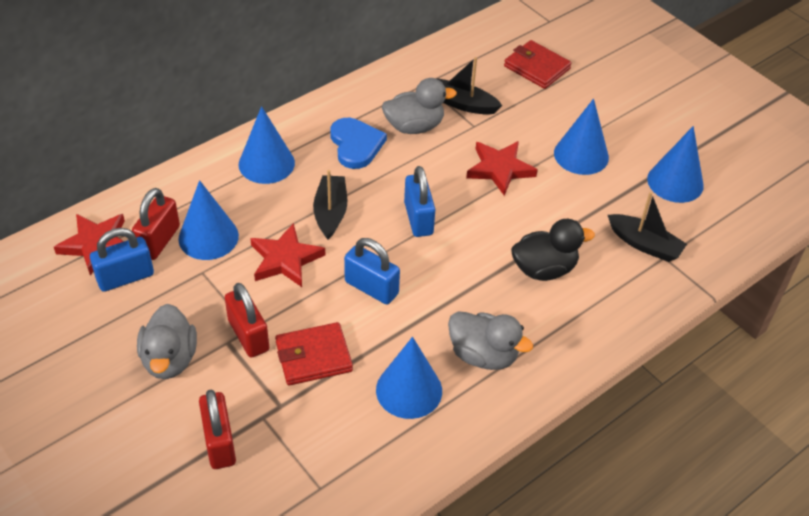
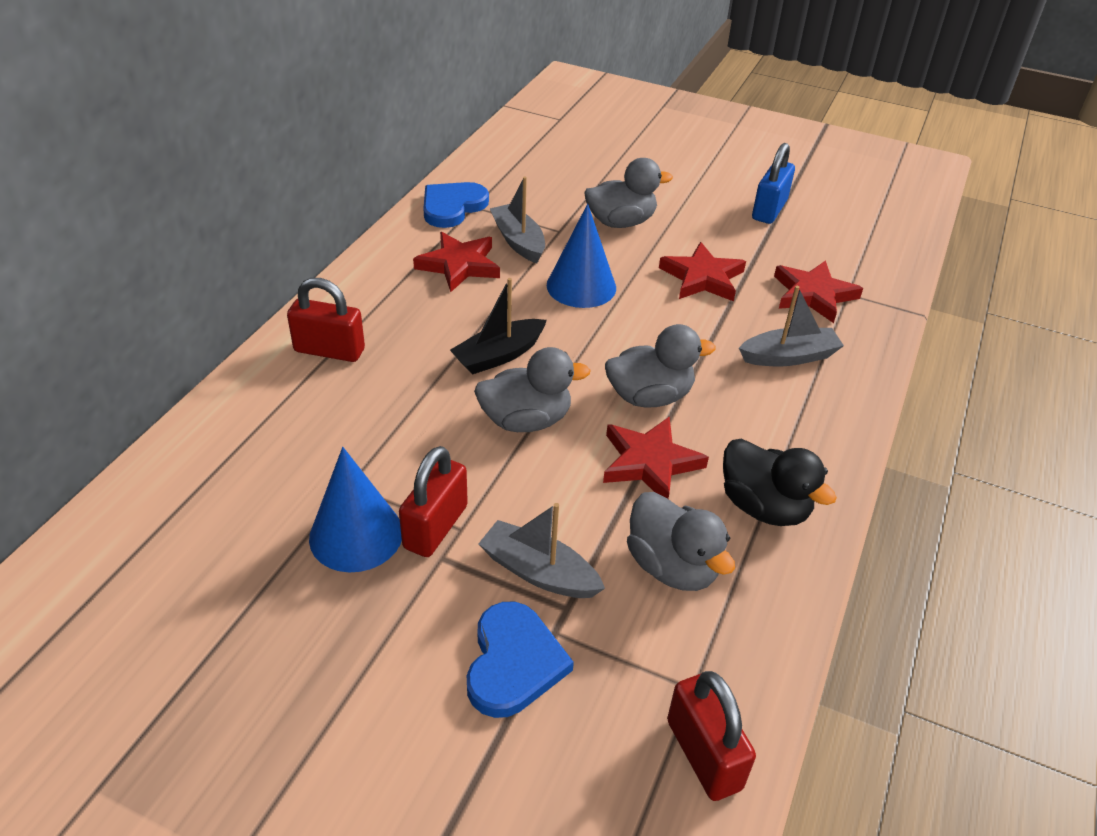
black boat: [313,170,347,240] [437,57,502,115] [608,192,687,262] = 3 -> [450,278,547,375] = 1
blue cone: [178,180,239,260] [239,106,295,184] [376,337,442,419] [554,99,609,175] [647,126,704,203] = 5 -> [309,447,402,572] [547,204,616,308] = 2
blue heart: [330,118,387,169] = 1 -> [423,182,489,228] [467,602,574,718] = 2
blue padlock: [90,228,154,292] [344,238,400,305] [404,166,435,237] = 3 -> [752,143,795,224] = 1
grey boat: none = 0 -> [478,503,605,598] [490,177,545,263] [739,286,844,366] = 3
grey duck: [137,304,197,379] [382,78,457,134] [448,311,533,370] = 3 -> [474,347,591,432] [584,158,673,228] [605,324,716,408] [627,492,735,591] = 4
red star: [54,214,125,275] [250,223,325,287] [466,141,538,196] = 3 -> [413,232,500,292] [603,416,709,499] [659,242,746,301] [774,260,863,323] = 4
red wallet: [275,322,353,386] [504,40,572,89] = 2 -> none = 0

